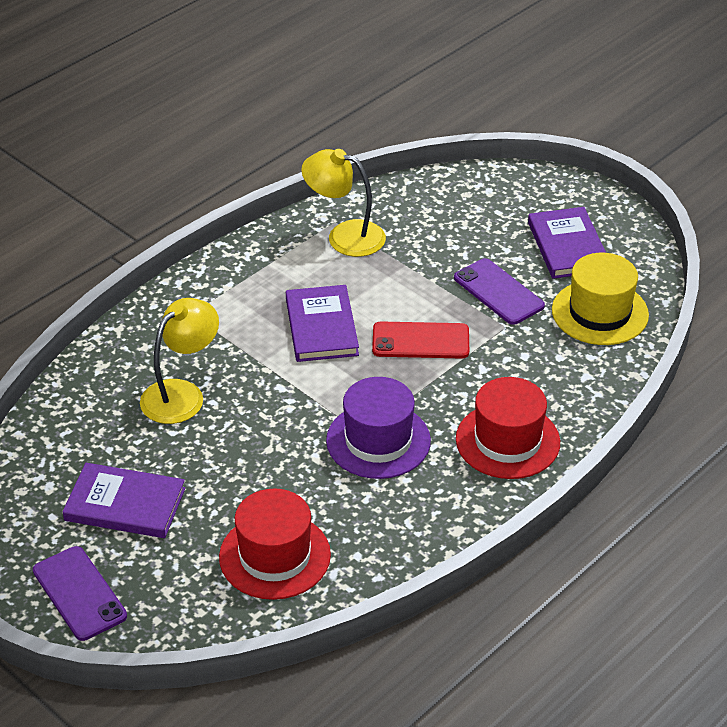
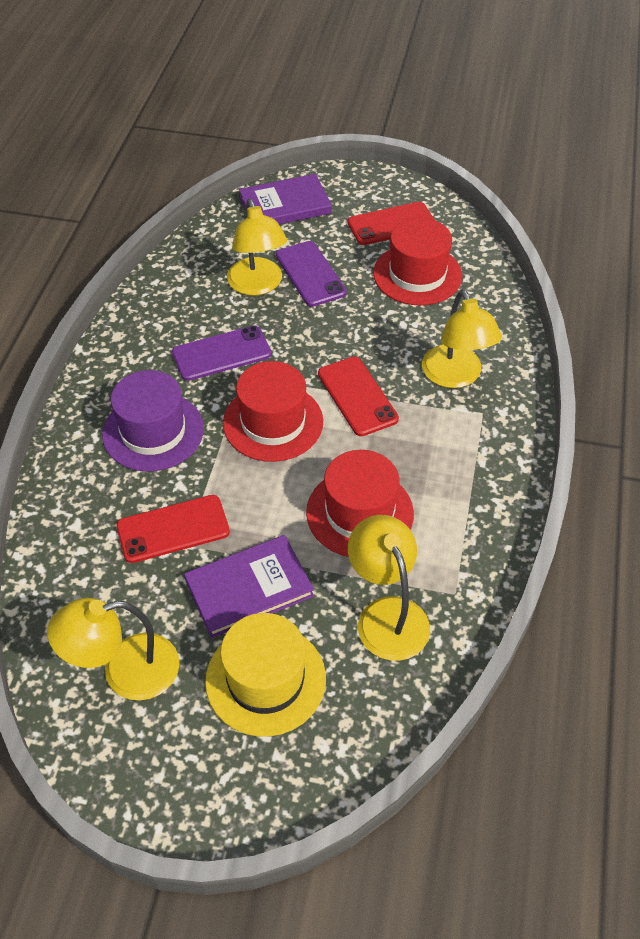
purple book: [62,463,185,538] [286,285,359,362] [528,207,606,279] = 3 -> [184,535,314,638] [239,174,332,224] = 2
red hat: [219,488,331,600] [456,377,560,479] = 2 -> [223,361,323,462] [306,450,414,557] [373,218,462,305] = 3
red phone: [372,321,469,359] = 1 -> [116,495,230,563] [318,357,399,436] [348,202,435,245] = 3
yellow lamp: [140,298,219,424] [301,149,386,257] = 2 -> [47,598,179,701] [227,199,287,296] [348,515,430,661] [422,289,502,388] = 4

